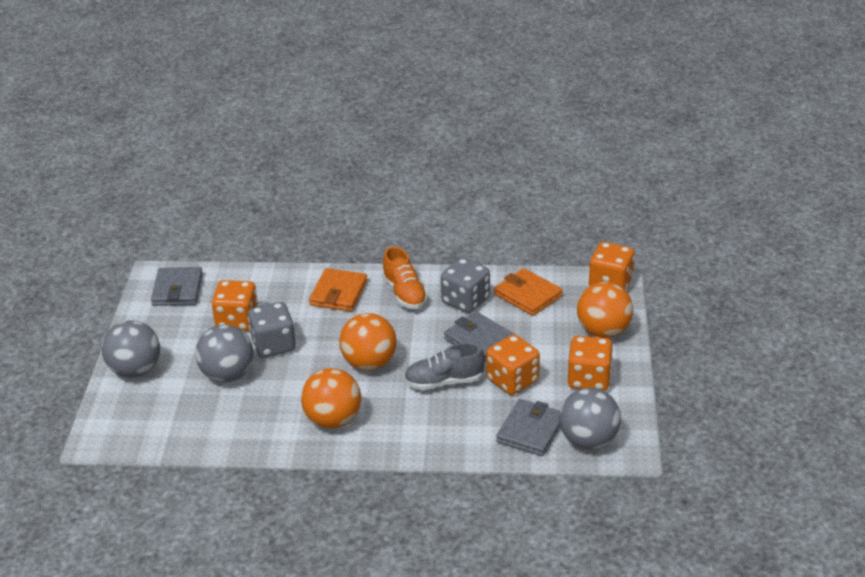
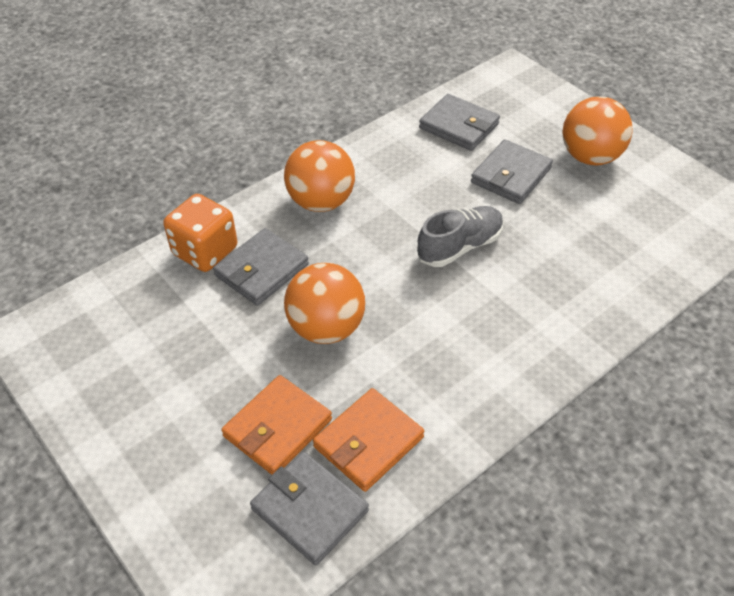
grey ball: [102,320,160,378] [195,325,254,382] [559,388,621,449] = 3 -> none = 0
grey dice: [248,302,296,358] [441,258,490,313] = 2 -> none = 0
grey wallet: [151,267,203,306] [444,311,514,362] [496,399,560,456] = 3 -> [213,228,309,306] [250,452,369,565] [419,94,500,151] [471,139,553,204] = 4
orange dice: [212,280,259,331] [486,334,540,395] [568,336,613,391] [589,242,635,290] = 4 -> [163,194,237,272] = 1
orange shoe: [382,246,428,309] = 1 -> none = 0

